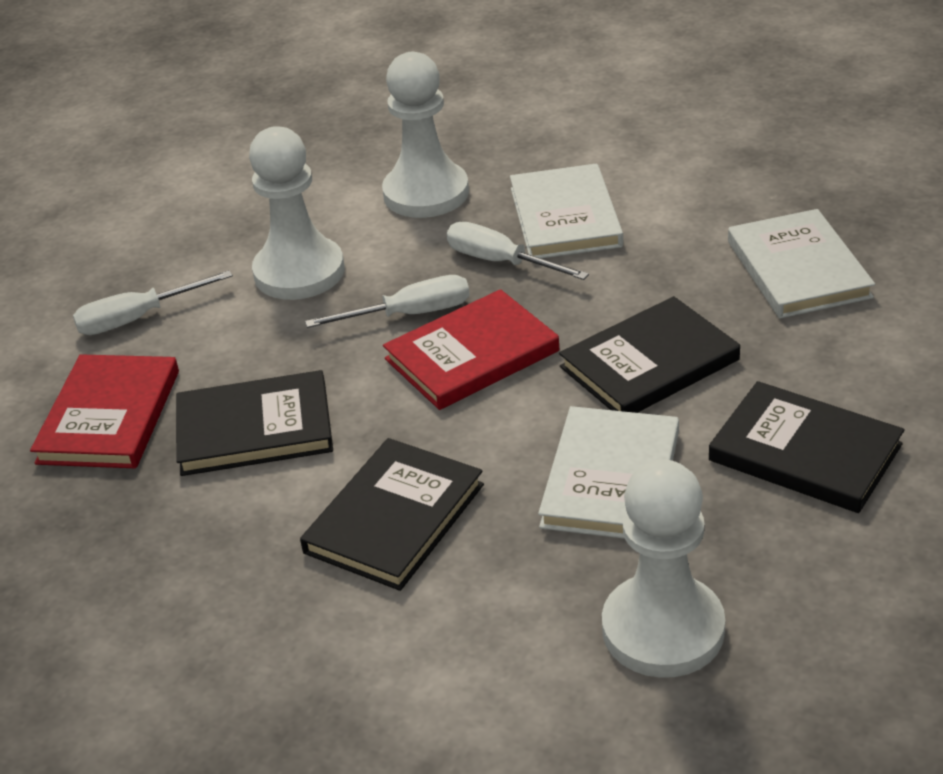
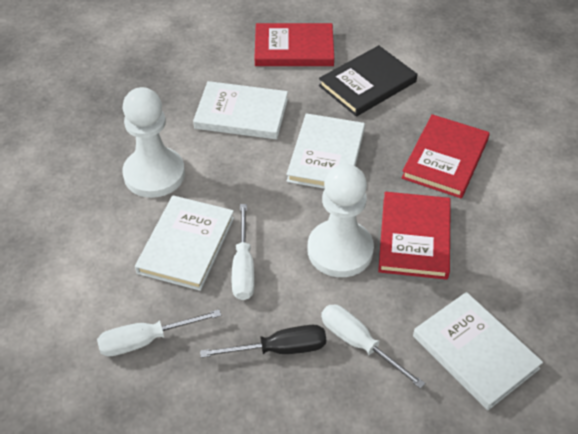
black book: [176,370,333,476] [300,438,484,591] [559,296,740,413] [709,381,904,513] = 4 -> [319,45,417,117] = 1
black screwdriver: none = 0 -> [200,325,326,358] = 1
red book: [30,354,179,468] [383,289,559,410] = 2 -> [255,23,334,66] [378,192,451,280] [401,114,490,198] = 3
white book: [510,163,623,259] [538,406,679,539] [728,209,875,319] = 3 -> [135,195,234,291] [193,81,288,139] [287,113,365,189] [413,292,543,410] = 4
white pawn: [249,126,344,300] [382,52,469,218] [602,460,725,678] = 3 -> [122,87,185,198] [308,164,374,277] = 2

